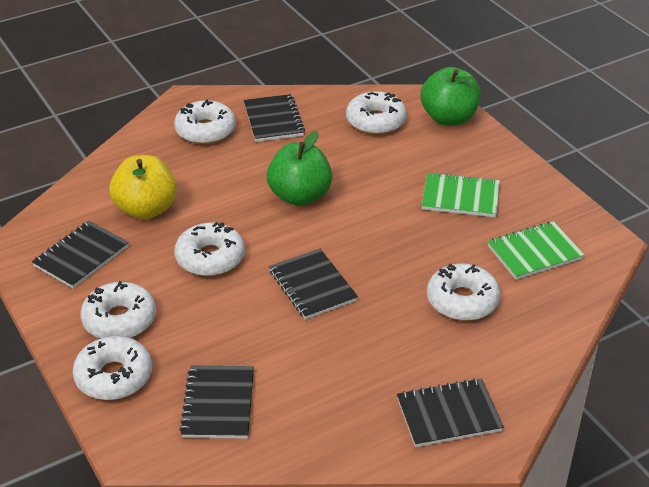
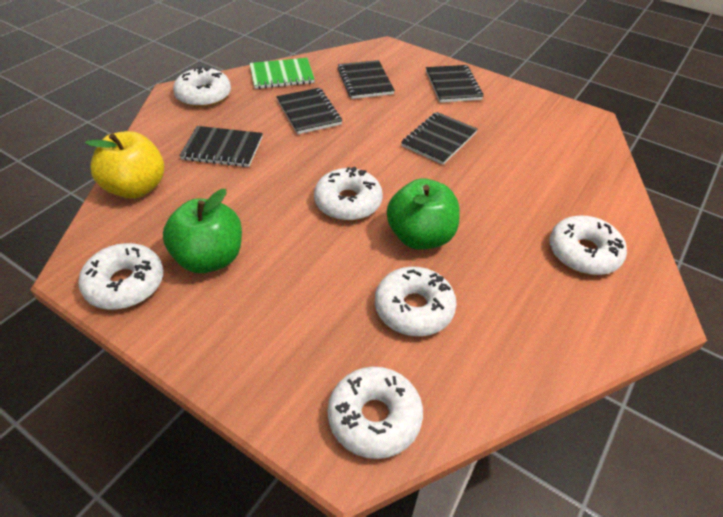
green notebook: [422,172,500,217] [487,221,584,280] = 2 -> [250,58,315,89] = 1

